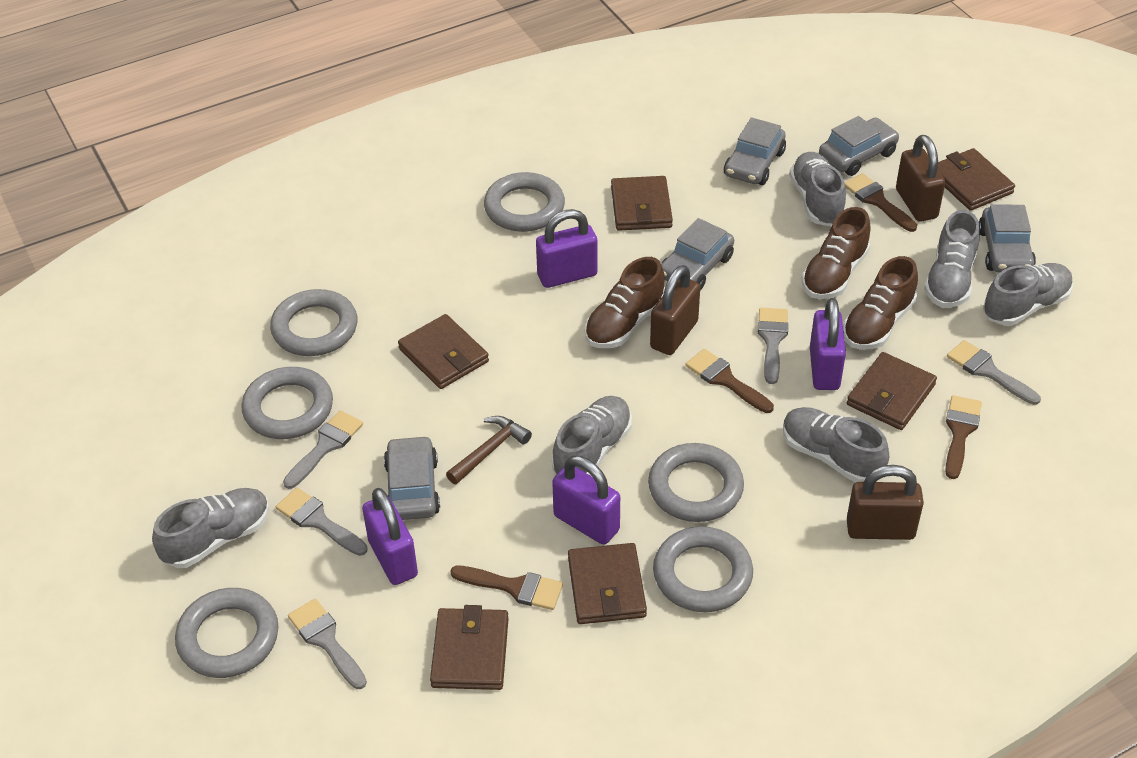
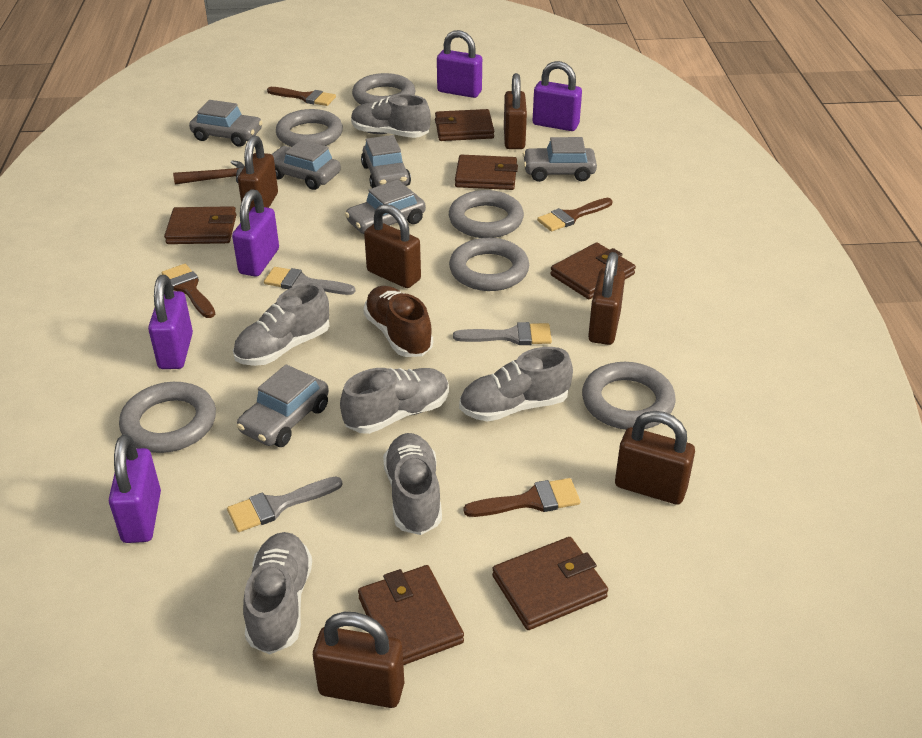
brown padlock: [650,265,700,355] [847,465,924,540] [896,135,945,222] = 3 -> [238,135,278,212] [313,612,404,708] [364,204,421,288] [504,73,527,149] [588,252,625,345] [615,411,695,505] = 6
brown shoe: [585,257,665,348] [802,207,871,299] [843,256,918,350] = 3 -> [363,286,433,357] = 1
grey brush: [276,488,368,556] [283,410,363,489] [288,599,367,689] [758,308,788,384] [947,340,1041,405] = 5 -> [227,477,342,532] [264,267,355,295] [453,322,552,345] = 3
grey car: [384,435,440,520] [661,218,734,290] [724,117,786,185] [819,116,899,176] [979,204,1036,272] = 5 -> [189,100,263,147] [237,364,329,447] [272,140,341,190] [345,180,426,234] [361,135,411,188] [523,137,597,182] = 6
purple padlock: [362,488,418,585] [536,209,598,288] [552,456,620,545] [810,298,846,390] = 4 -> [109,434,161,543] [148,275,193,369] [232,189,279,277] [437,30,482,98] [533,61,582,131] = 5

